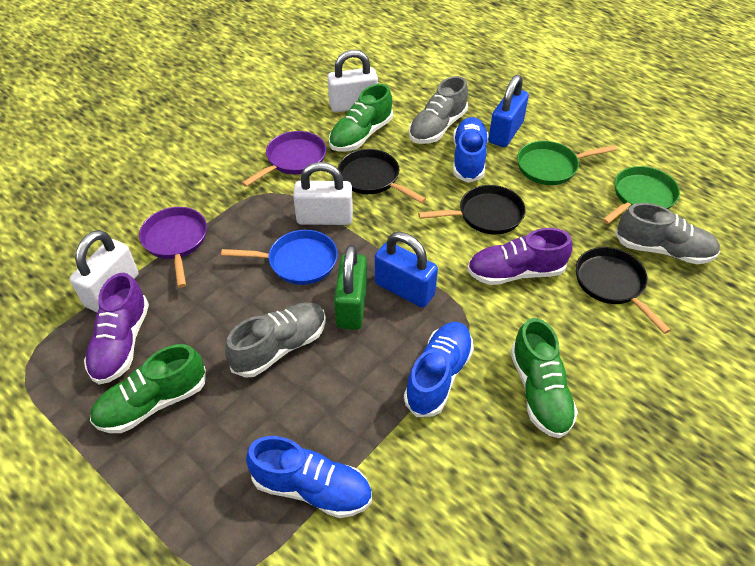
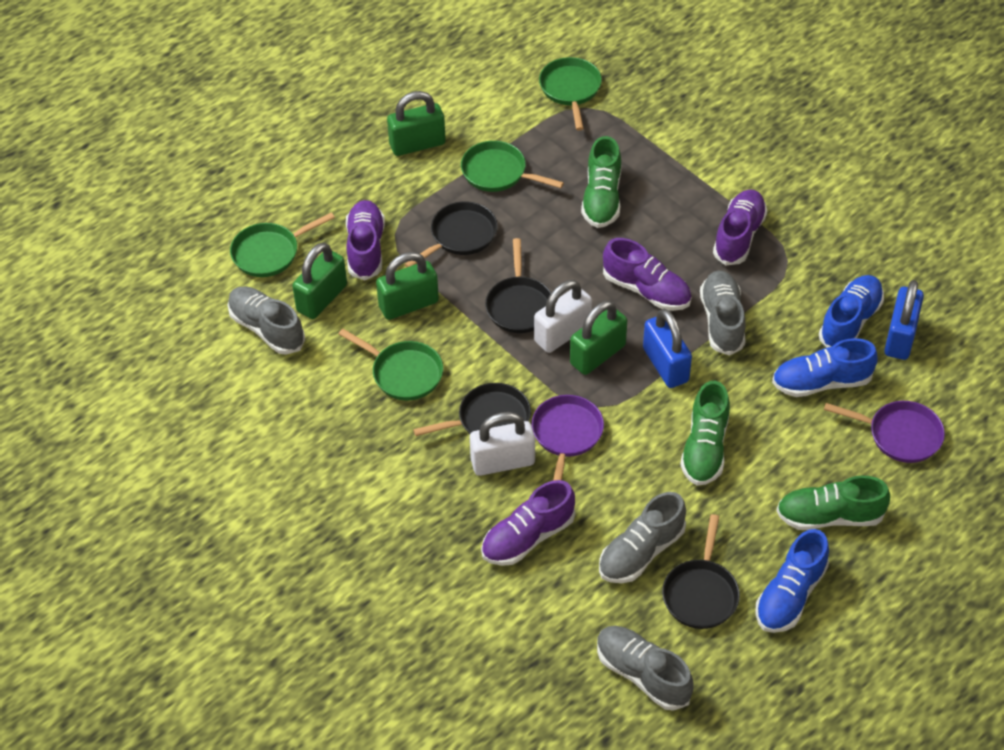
black pan: [338,149,426,203] [418,185,526,235] [576,247,671,334] = 3 -> [404,201,498,267] [413,383,531,436] [485,238,551,333] [662,514,740,629] = 4
blue pan: [221,230,338,285] = 1 -> none = 0
green padlock: [334,245,367,330] = 1 -> [292,243,347,319] [376,252,439,320] [387,91,446,156] [570,301,627,375] = 4
green pan: [517,141,617,185] [602,166,680,224] = 2 -> [230,212,335,277] [339,329,443,400] [461,141,564,192] [539,57,602,131] = 4
grey shoe: [225,302,326,378] [409,76,468,144] [615,203,720,264] = 3 -> [228,286,305,355] [597,626,693,711] [599,492,686,583] [700,270,746,356] = 4
purple shoe: [84,273,149,384] [467,228,572,285] = 2 -> [346,200,385,280] [481,480,575,566] [603,238,692,311] [713,190,767,266] = 4
white padlock: [70,230,138,312] [293,162,353,225] [327,50,378,112] = 3 -> [470,412,535,476] [534,280,592,353] = 2

